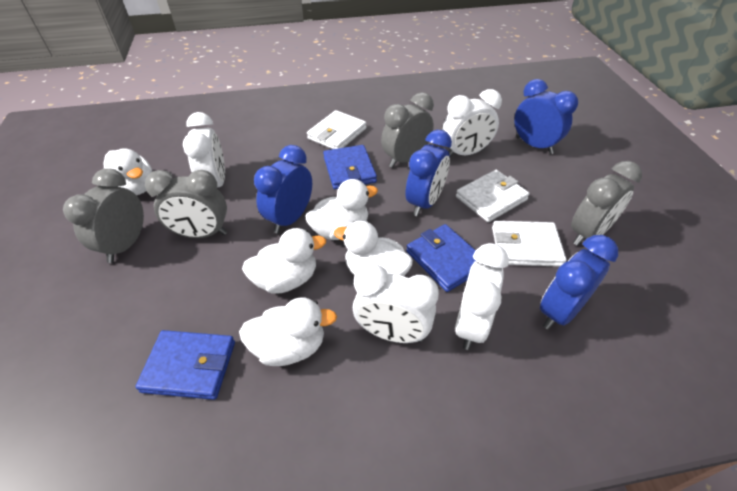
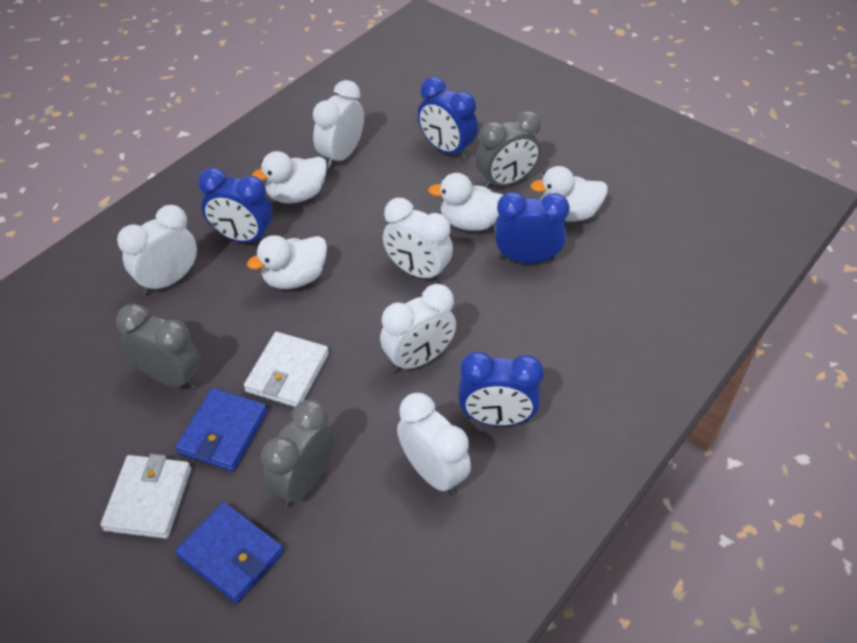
blue wallet: [136,330,235,400] [323,145,377,189] [406,224,476,292] = 3 -> [175,502,284,603] [176,388,268,471] = 2
grey clock: [63,168,144,263] [145,170,227,238] [381,92,434,168] [571,161,642,246] = 4 -> [116,304,201,389] [261,399,335,508] [476,111,541,188] = 3
white clock: [183,112,225,188] [353,263,439,343] [442,89,502,157] [455,243,509,350] = 4 -> [117,205,197,295] [313,80,364,169] [380,284,456,373] [383,198,453,283] [397,393,471,496] = 5
white duck: [104,148,152,195] [239,297,337,366] [242,228,326,293] [305,179,378,240] [334,221,413,276] = 5 -> [247,235,327,289] [252,151,327,203] [428,173,504,231] [530,166,608,222] = 4
white wallet: [307,110,367,149] [456,170,530,222] [492,221,567,267] = 3 -> [101,454,191,539] [244,332,329,407] = 2

